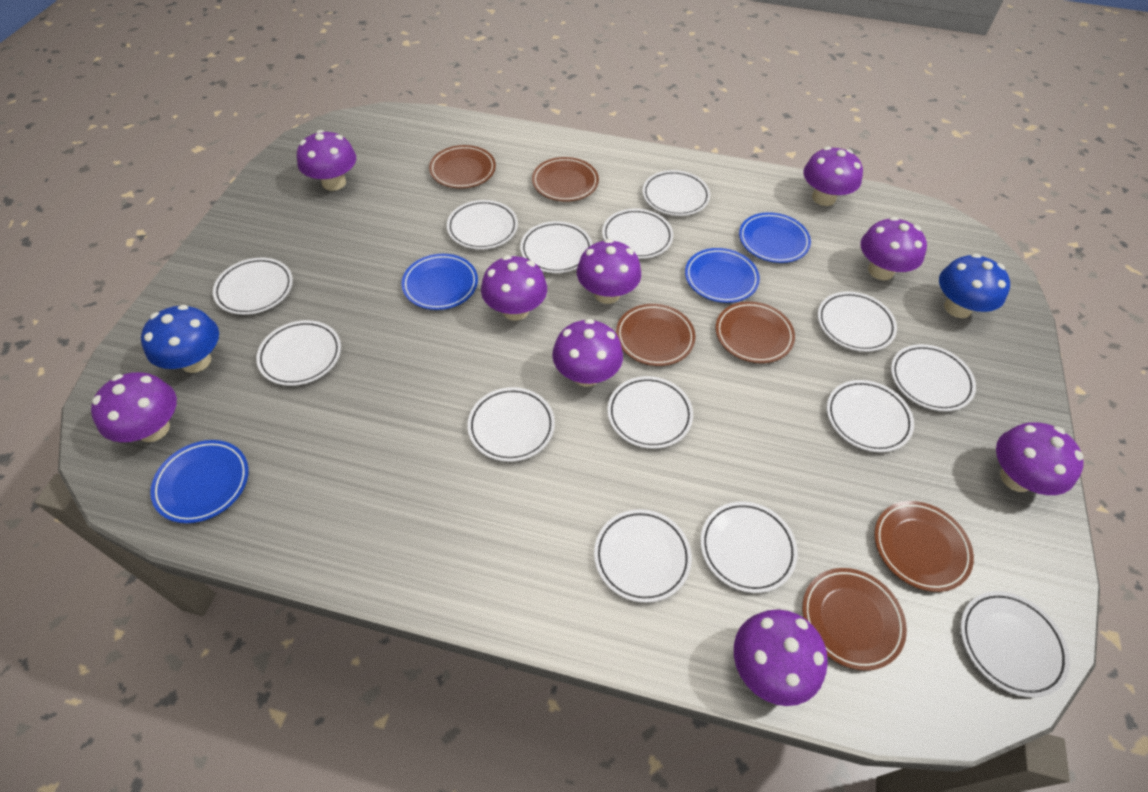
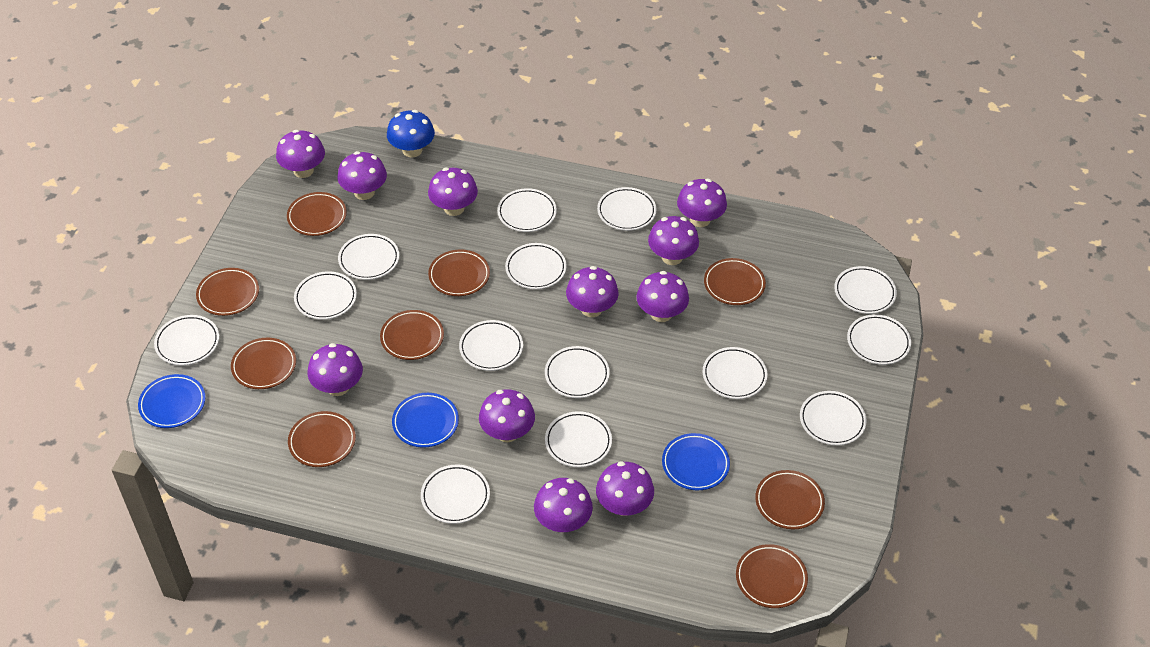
blue mushroom: [141,305,219,373] [939,254,1010,318] = 2 -> [387,110,435,158] = 1
blue plate: [150,440,249,523] [402,254,478,310] [685,248,760,303] [739,212,811,263] = 4 -> [138,374,205,428] [392,393,459,448] [662,433,730,490] = 3
brown plate: [429,145,496,188] [532,157,599,202] [616,304,696,366] [715,301,795,363] [802,568,907,671] [874,501,974,592] = 6 -> [196,268,259,316] [231,338,296,389] [287,192,347,236] [288,411,356,467] [380,310,444,360] [428,249,490,296] [704,258,766,305] [736,544,808,608] [755,470,825,529] = 9
purple mushroom: [91,372,177,442] [297,130,356,191] [481,255,547,321] [552,319,623,387] [577,239,641,304] [734,610,828,706] [803,146,863,206] [861,217,927,280] [996,422,1084,495] = 9 -> [276,130,325,178] [308,343,363,396] [337,151,387,200] [428,167,478,216] [479,389,535,442] [534,478,593,533] [566,266,619,317] [596,461,654,516] [636,271,689,322] [648,216,699,265] [677,179,727,227] = 11

